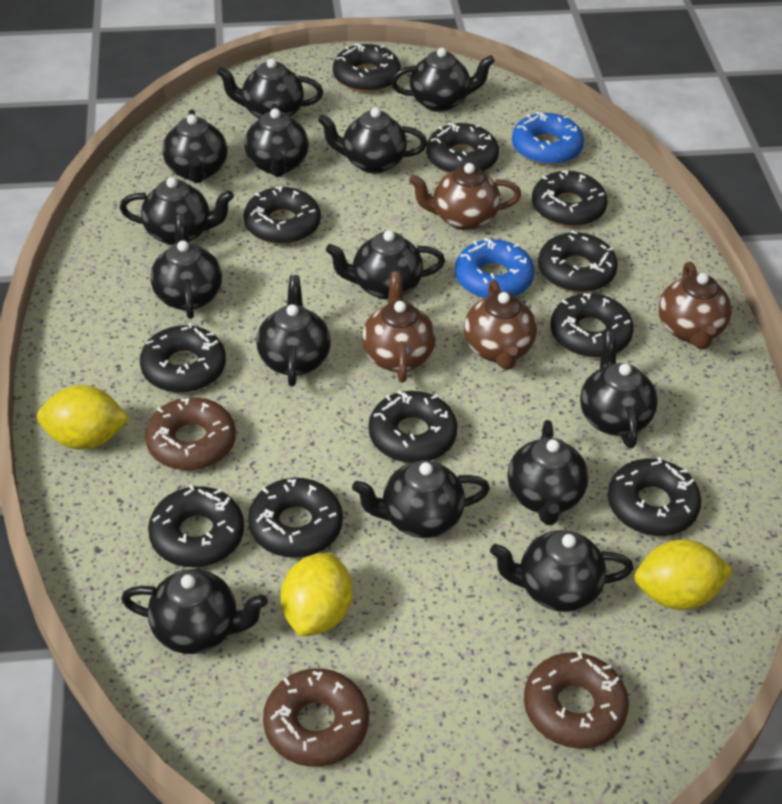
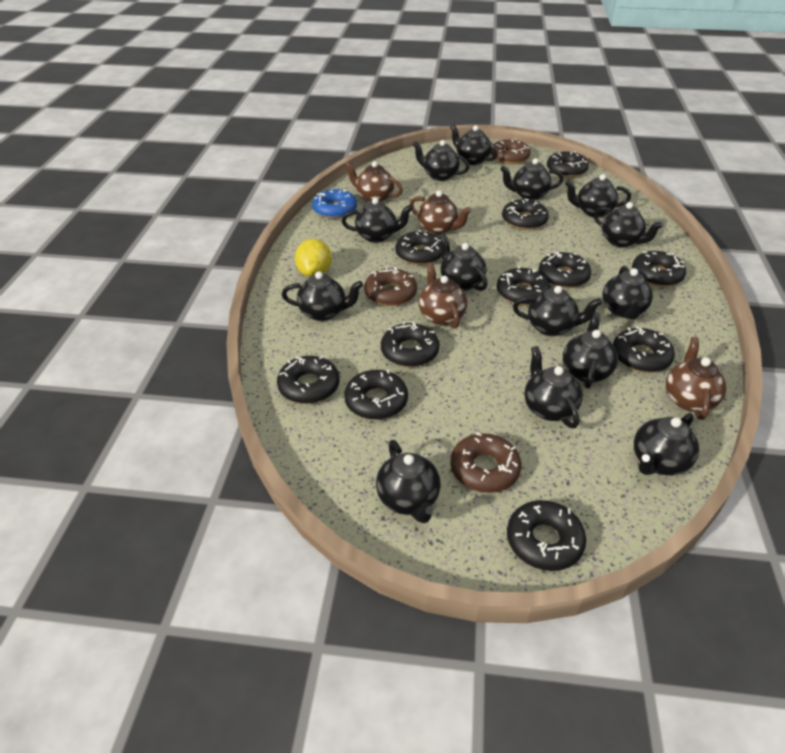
blue donut: [455,238,535,298] [512,111,584,165] = 2 -> [312,188,357,219] = 1
yellow lemon: [37,385,130,450] [281,552,352,636] [634,539,733,610] = 3 -> [295,239,332,277] = 1

